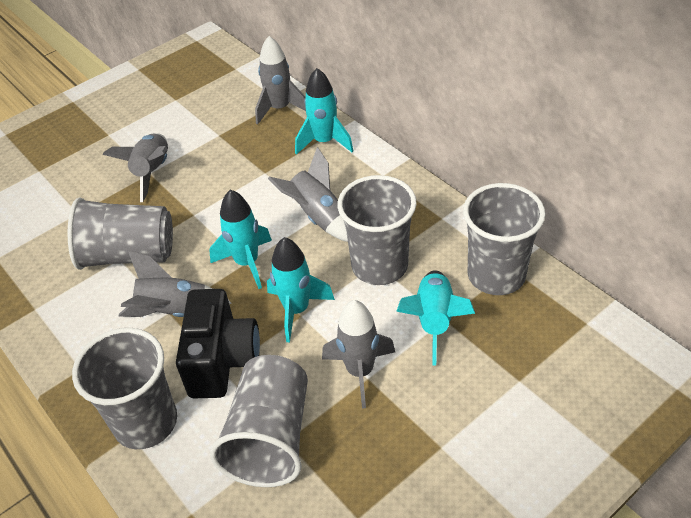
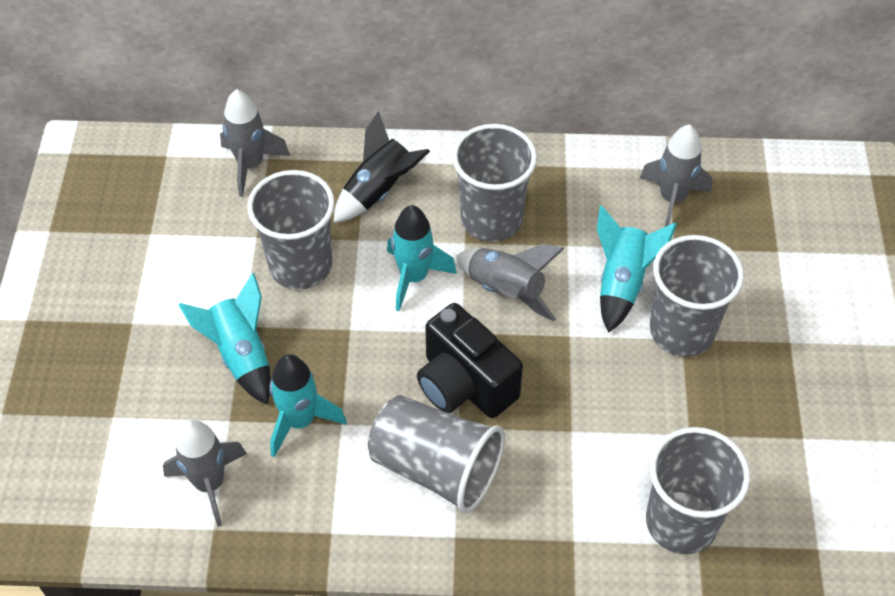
black rocket: none = 0 -> [334,111,430,223] = 1
grey rocket: [103,133,168,202] [119,251,231,317] [255,36,306,125] [268,147,348,242] [322,300,395,409] = 5 -> [163,419,247,527] [220,89,290,197] [456,244,565,321] [640,124,712,227] = 4

